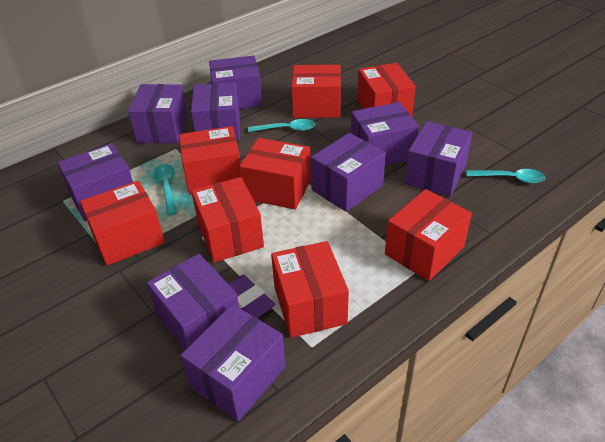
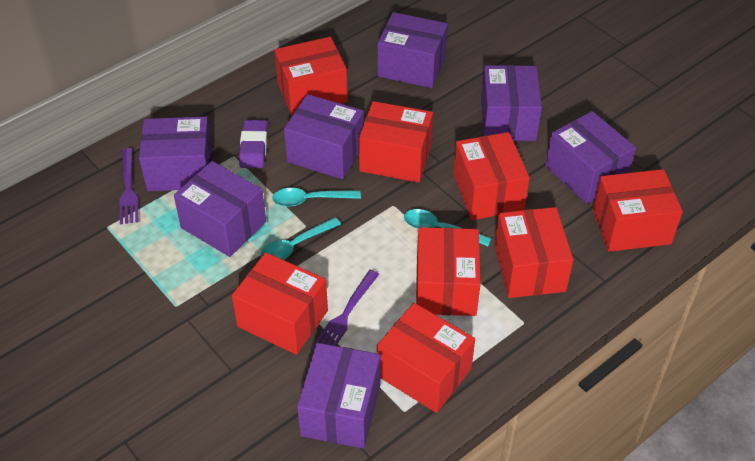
purple box: [57,143,133,221] [128,84,188,143] [147,254,239,350] [180,304,286,422] [191,82,240,141] [209,55,262,109] [311,133,386,212] [351,102,419,165] [405,121,472,197] = 9 -> [139,116,213,191] [174,161,266,257] [284,94,364,179] [297,343,381,449] [378,12,448,88] [481,65,542,141] [546,111,636,204] = 7
purple fork: none = 0 -> [119,148,138,224] [312,270,379,349] = 2

